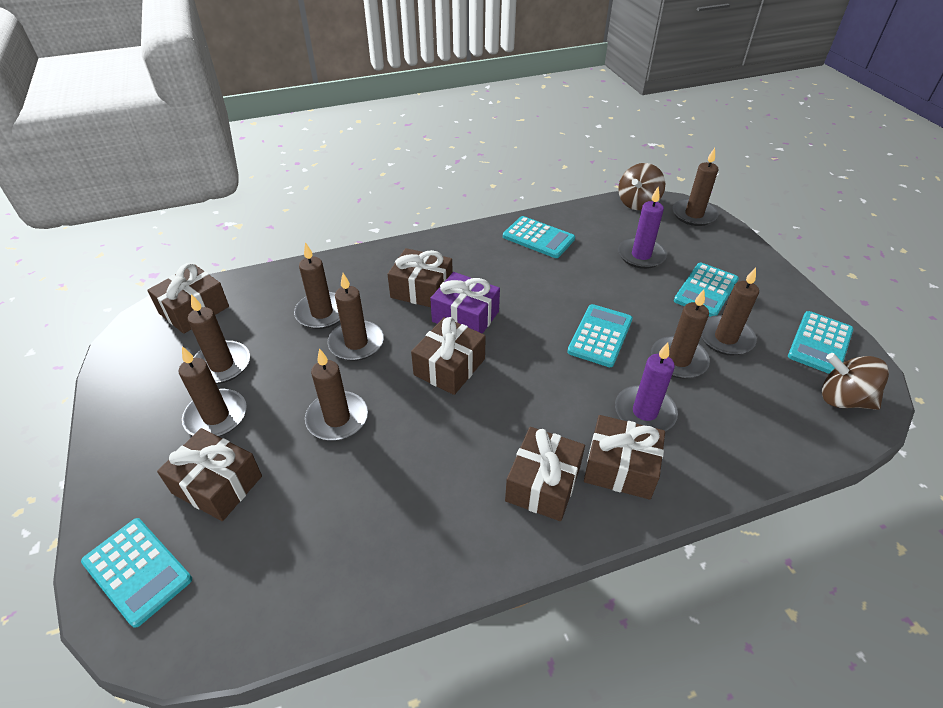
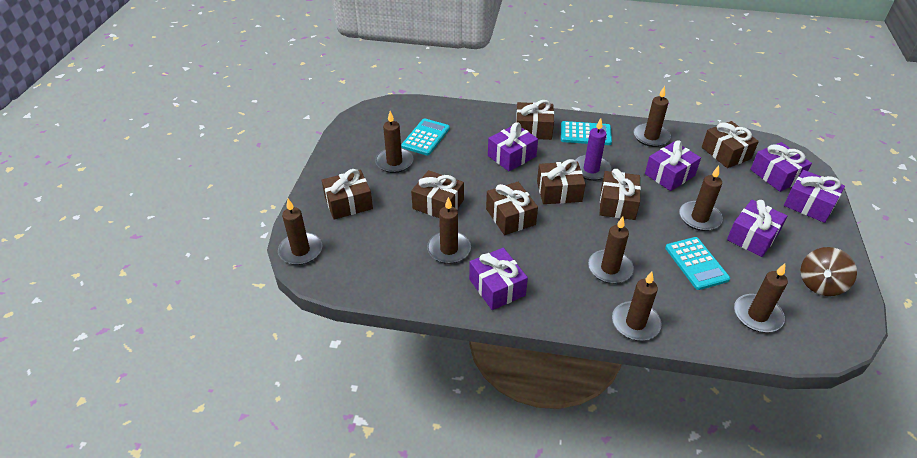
brown gift: [147,263,229,334] [157,428,262,521] [387,248,453,307] [411,317,486,395] [505,427,585,521] [584,415,665,500] = 6 -> [322,169,373,219] [411,170,464,218] [486,182,538,235] [516,100,554,140] [537,159,586,204] [600,169,641,220] [702,121,759,168] = 7
brown spinning top: [618,163,665,210] [822,353,889,410] = 2 -> [801,247,857,296] = 1
purple candle: [615,342,678,431] [618,186,667,269] = 2 -> [575,118,612,181] = 1
purple gift: [430,272,500,334] = 1 -> [469,248,528,310] [488,122,538,171] [645,140,701,191] [727,200,787,257] [750,142,812,192] [784,170,845,223] = 6
turquoise calculator: [81,518,192,628] [503,216,575,258] [567,304,633,367] [674,263,739,317] [788,311,853,374] = 5 -> [401,118,450,156] [561,121,612,145] [665,237,730,290] = 3

